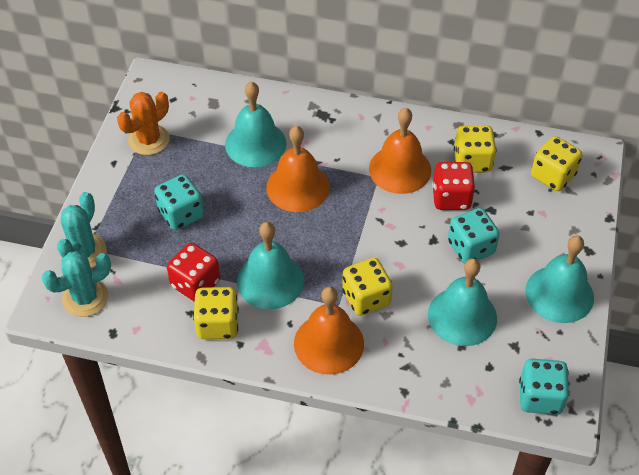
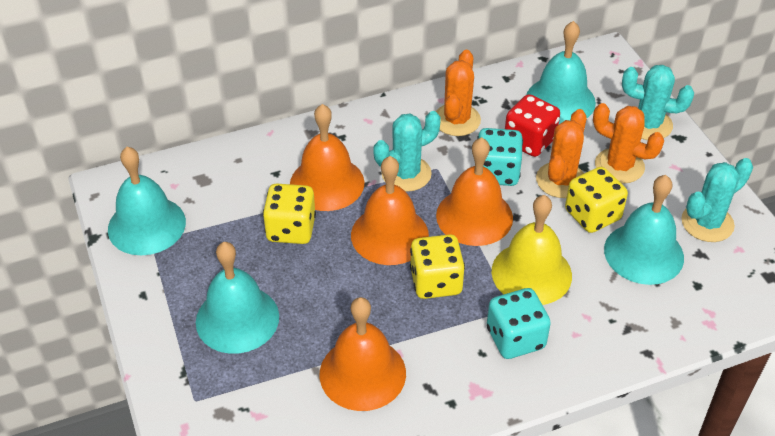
orange bell: [267,126,330,212] [294,287,364,375] [369,108,431,194] = 3 -> [290,104,365,211] [320,297,406,411] [351,156,429,265] [436,137,513,246] = 4
orange cactus: [117,92,170,155] = 1 -> [436,50,481,136] [536,109,587,198] [593,103,664,184] = 3
red dice: [167,243,220,302] [432,162,475,210] = 2 -> [505,94,560,157] = 1
turquoise cactus: [42,251,111,317] [57,192,107,268] = 2 -> [373,111,441,192] [622,65,694,140] [681,158,753,242] = 3
turquoise dice: [154,174,204,230] [448,208,500,264] [519,359,570,415] = 3 -> [477,128,523,186] [487,288,551,359] = 2
yellow bell: none = 0 -> [492,195,572,305] = 1
yellow dice: [193,287,239,339] [342,258,393,316] [454,126,496,173] [531,136,582,191] = 4 -> [263,183,316,244] [410,234,465,299] [565,167,628,233] = 3

